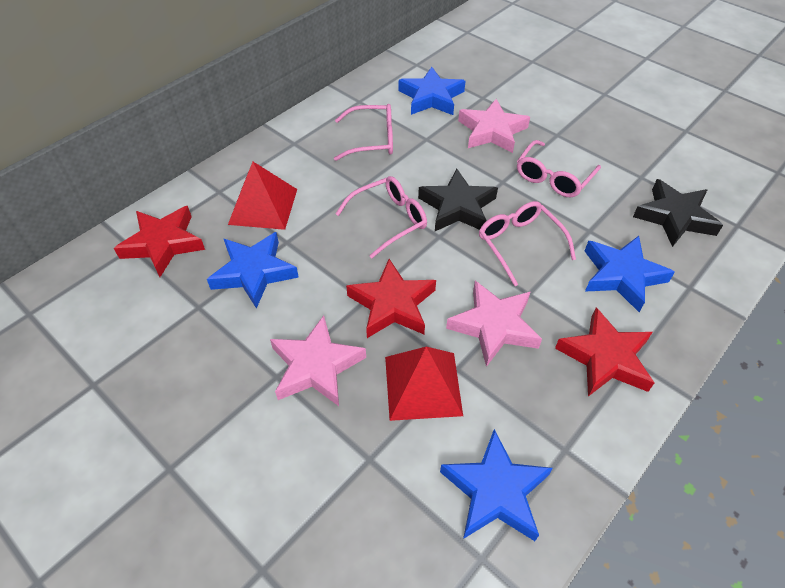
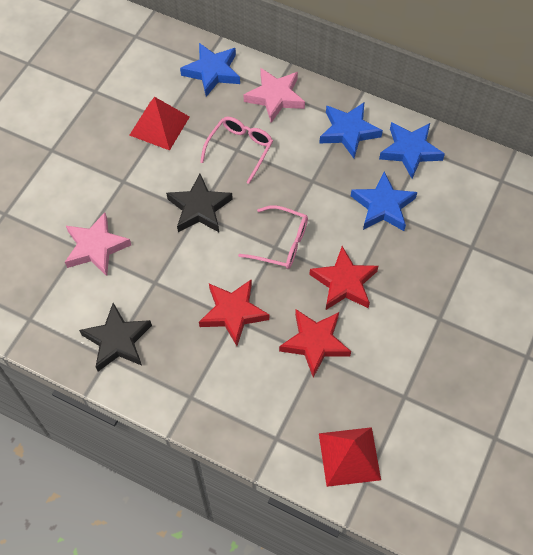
pink glasses: [334,104,393,161] [336,176,427,259] [479,201,576,286] [517,140,601,197] = 4 -> [200,117,273,184] [238,205,308,269] = 2
pink star: [270,315,366,406] [446,281,542,367] [458,99,530,153] = 3 -> [65,213,131,276] [244,68,305,123] = 2

